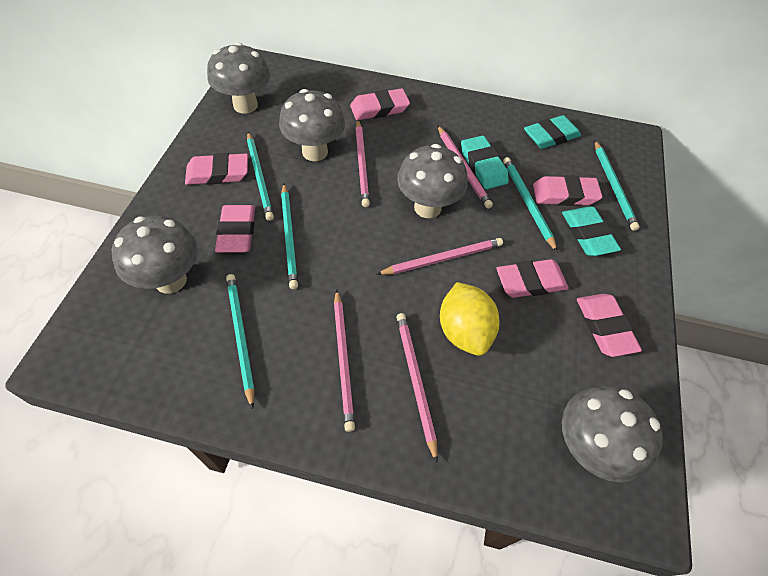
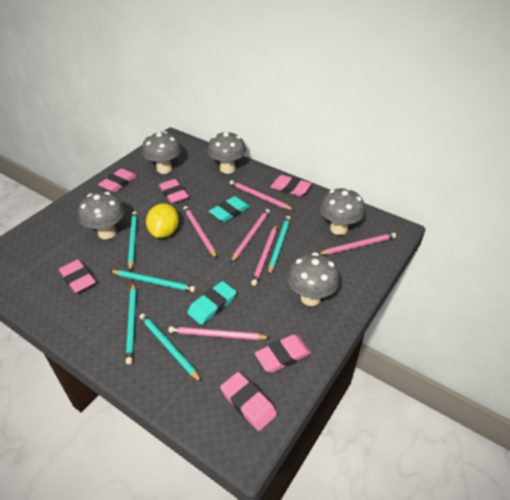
pink pencil: [334,290,355,432] [355,120,370,207] [376,238,503,275] [396,313,438,463] [438,126,493,209] = 5 -> [168,326,271,340] [183,206,217,258] [230,180,294,210] [231,209,270,263] [251,224,277,286] [318,233,396,255] = 6
turquoise eraser: [461,135,509,189] [524,115,581,149] [562,207,621,256] = 3 -> [187,281,236,325] [209,196,250,222] = 2

